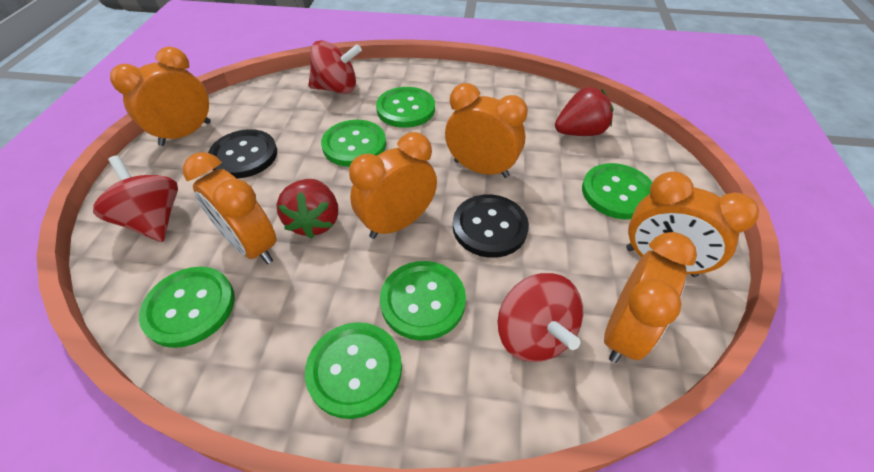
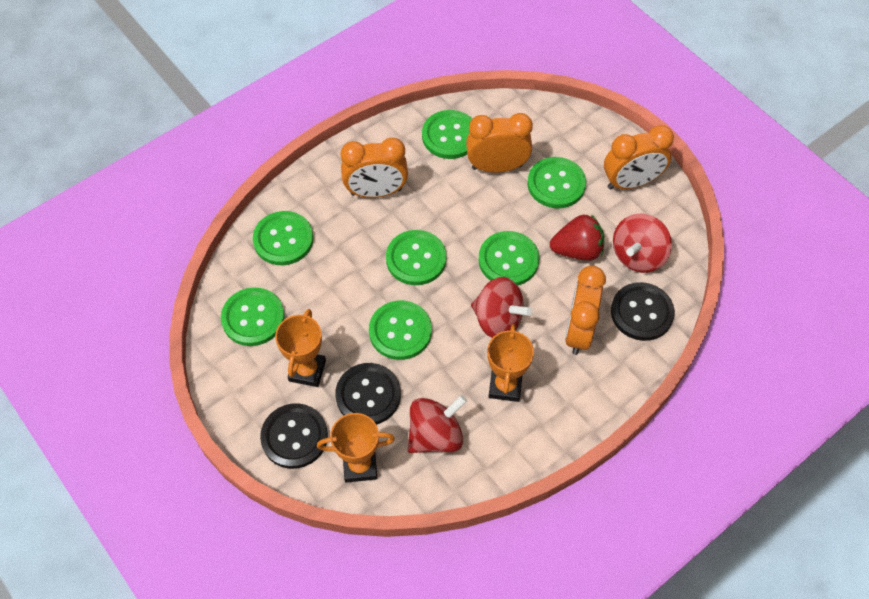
black button: [208,129,277,179] [453,194,529,258] = 2 -> [260,403,328,469] [335,363,401,424] [611,282,675,341] = 3
green button: [139,267,235,348] [305,322,402,419] [321,120,386,167] [376,87,435,128] [380,261,466,341] [582,163,653,219] = 6 -> [221,287,285,346] [253,211,314,265] [369,301,432,360] [386,230,447,285] [422,110,472,159] [479,231,540,286] [527,157,586,208] = 7
orange clock: [110,47,211,146] [183,152,277,264] [349,132,437,239] [445,83,528,178] [604,232,697,363] [626,172,759,277] = 6 -> [341,138,408,198] [466,113,533,173] [565,266,606,355] [604,125,674,189] = 4
orange trophy: none = 0 -> [275,309,326,387] [317,413,395,483] [487,324,534,402] = 3
red strawberry: [276,179,338,239] [555,87,614,136] = 2 -> [550,214,604,261] = 1

